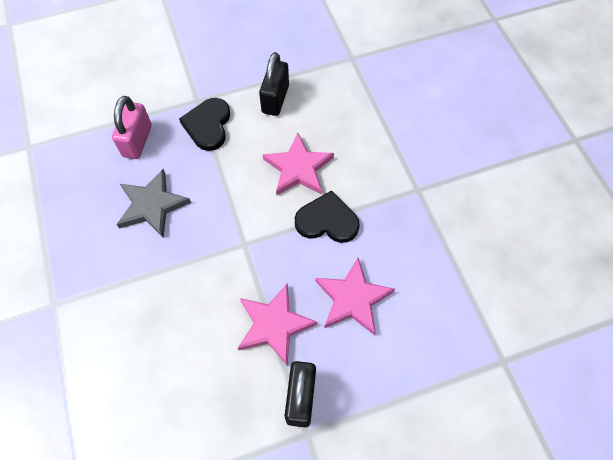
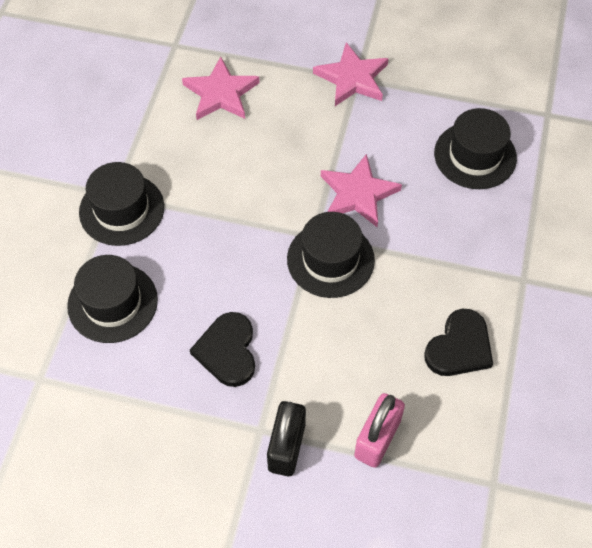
black hat: none = 0 -> [67,255,158,343] [79,162,164,246] [287,212,375,298] [434,108,517,189] = 4
black padlock: [259,52,289,116] [285,361,316,427] = 2 -> [267,401,306,476] = 1
grey star: [116,169,191,238] = 1 -> none = 0

